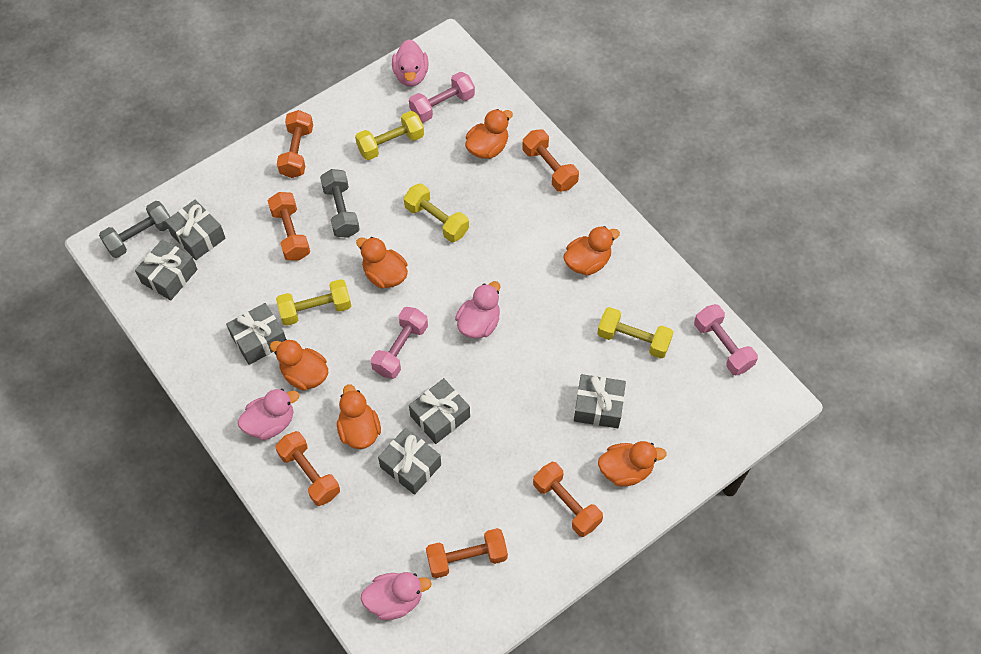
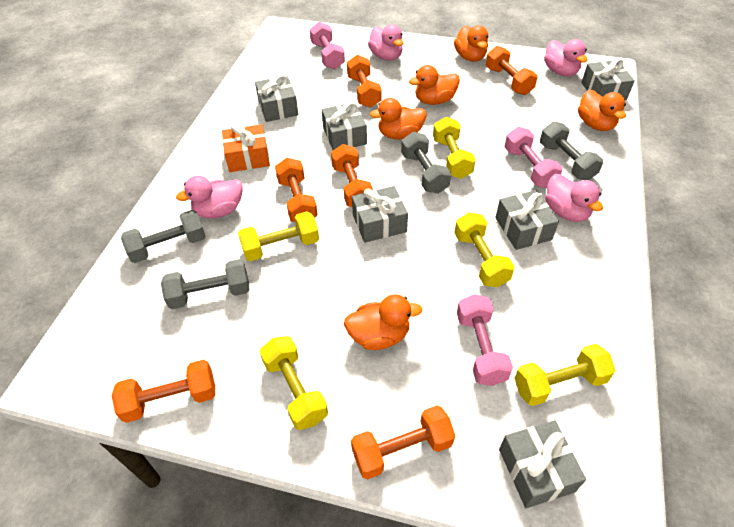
grey dumbbell: [99,201,170,258] [320,169,360,238] = 2 -> [121,210,206,263] [161,259,249,309] [401,132,451,194] [540,121,603,180] = 4
orange duck: [270,339,328,391] [337,384,381,449] [356,237,408,289] [465,109,513,159] [563,226,620,275] [598,441,667,487] = 6 -> [344,294,423,350] [370,98,426,140] [409,65,460,105] [454,25,488,62] [578,90,626,131] = 5
orange gift: none = 0 -> [222,124,270,172] = 1
yellow dumbbell: [276,279,351,326] [355,111,424,160] [404,183,469,242] [597,307,673,359] = 4 -> [238,211,319,261] [260,336,328,430] [433,117,475,179] [454,212,515,287] [515,344,616,406] = 5

